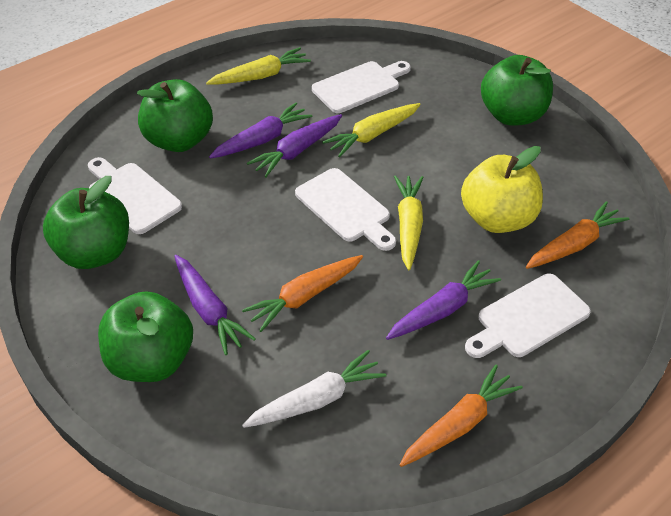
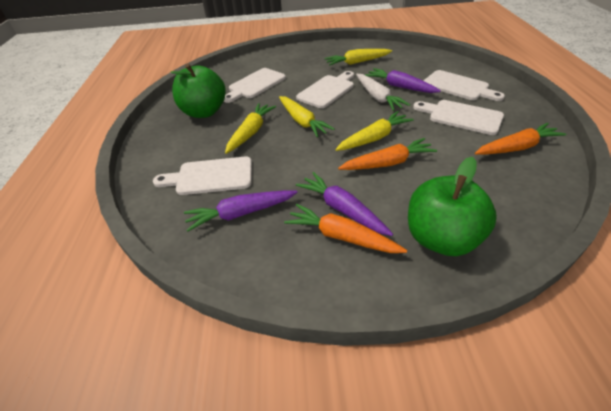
green apple: [43,176,129,269] [98,291,193,382] [137,79,213,152] [481,55,553,126] = 4 -> [171,64,226,118] [408,157,497,256] = 2
purple carrot: [174,255,256,355] [209,103,313,159] [247,114,342,177] [386,260,501,340] = 4 -> [184,190,298,232] [296,172,393,236] [365,68,441,93] = 3
white cutting board: [88,157,182,234] [295,168,396,251] [312,61,411,113] [465,274,591,358] = 4 -> [153,157,252,195] [223,68,286,103] [296,71,354,108] [413,100,504,135] [423,70,505,101] = 5
yellow apple: [461,146,543,233] = 1 -> none = 0
yellow carrot: [206,47,311,85] [322,103,421,158] [394,175,424,270] = 3 -> [225,103,276,154] [279,96,335,137] [324,49,392,66] [336,111,414,151] = 4

